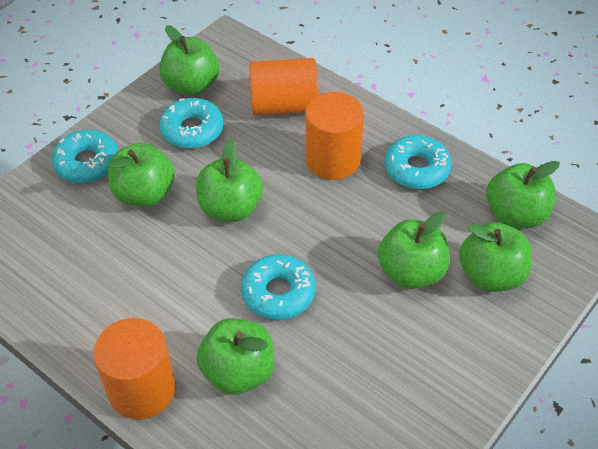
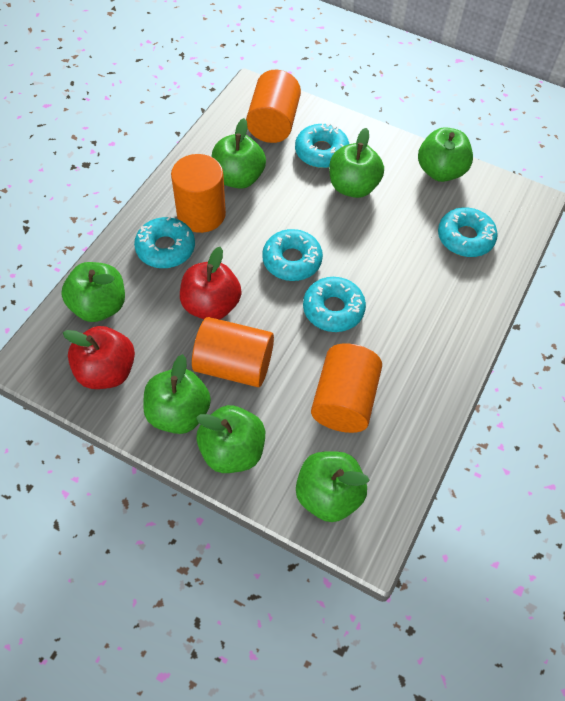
orange cylinder: [93,318,175,419] [249,58,319,116] [306,92,364,180] = 3 -> [171,154,226,233] [192,317,274,387] [246,70,301,143] [311,343,382,433] = 4
red apple: none = 0 -> [63,326,135,389] [180,247,241,319] = 2
turquoise donut: [52,130,118,183] [159,98,223,149] [241,254,316,320] [384,135,452,189] = 4 -> [134,216,195,268] [262,229,323,281] [295,123,349,168] [303,277,366,332] [438,207,498,257] = 5

